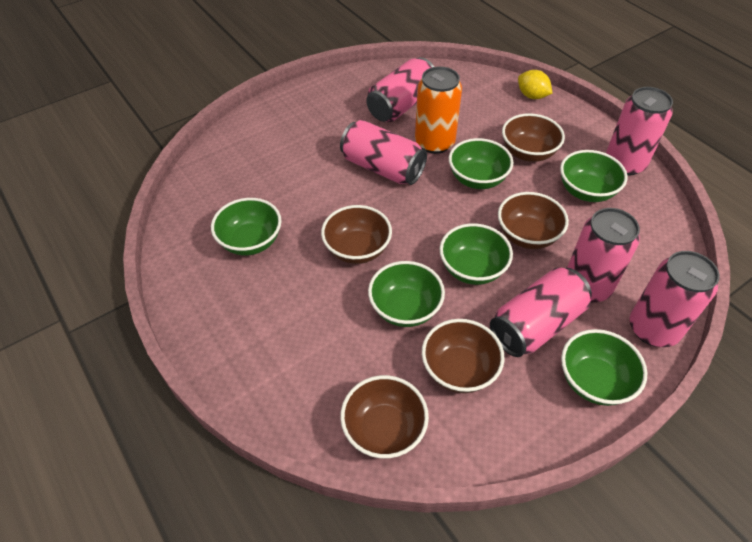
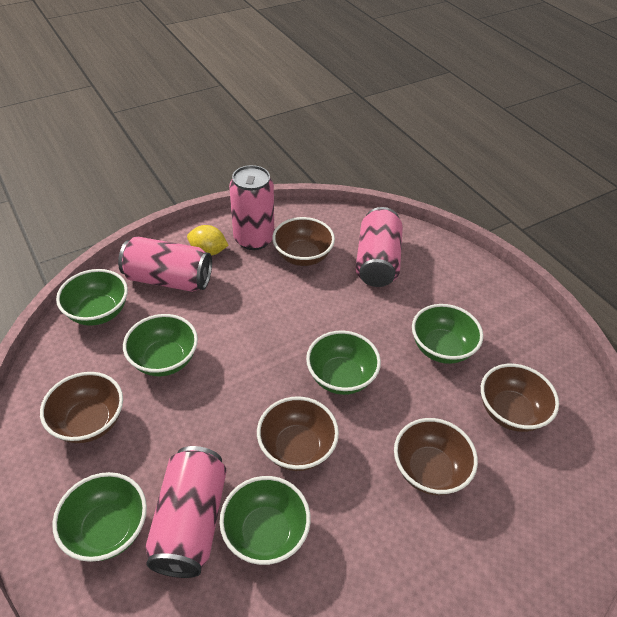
orange can: [415,66,462,154] = 1 -> none = 0
pink can: [340,120,427,185] [366,57,434,122] [490,267,592,357] [567,208,640,303] [606,87,673,176] [629,251,720,347] = 6 -> [118,236,212,292] [145,446,227,578] [229,165,274,250] [356,207,403,287] = 4

